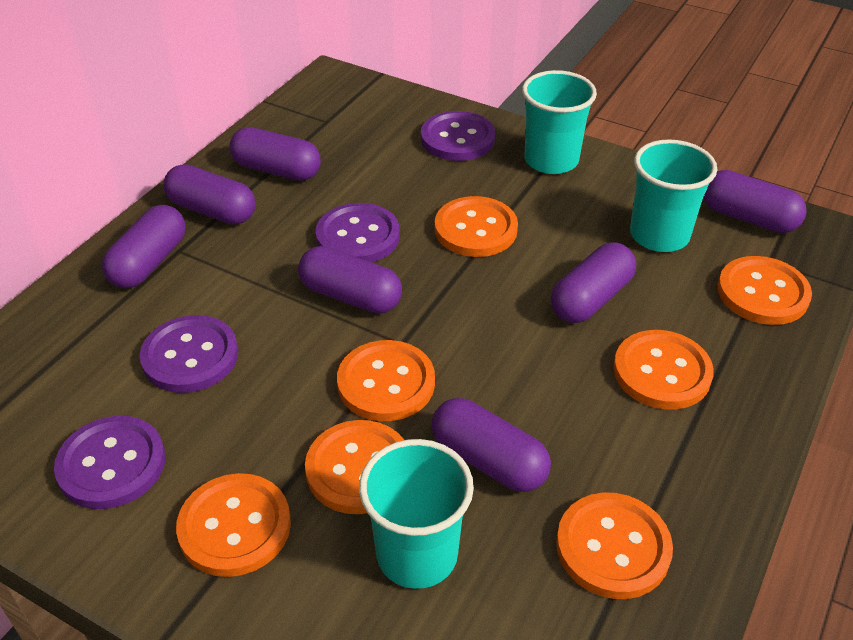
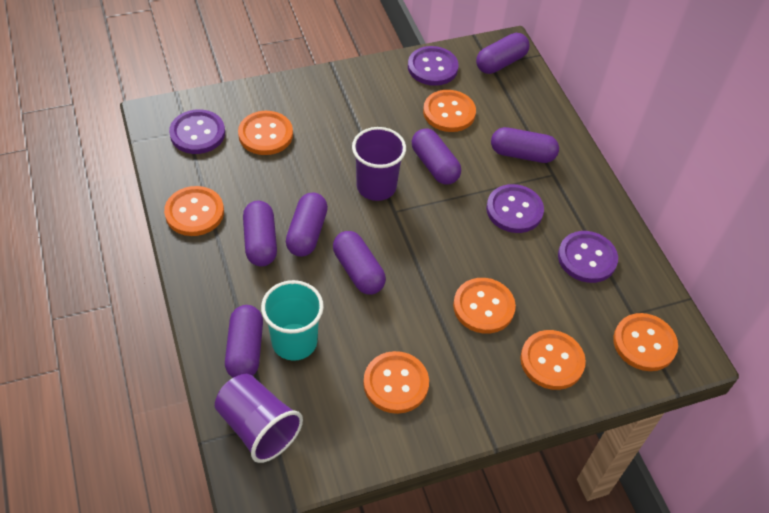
purple cup: none = 0 -> [215,374,303,463] [352,127,406,201] = 2
turquoise cup: [359,439,474,589] [522,70,597,174] [630,139,717,252] = 3 -> [261,280,324,361] = 1

